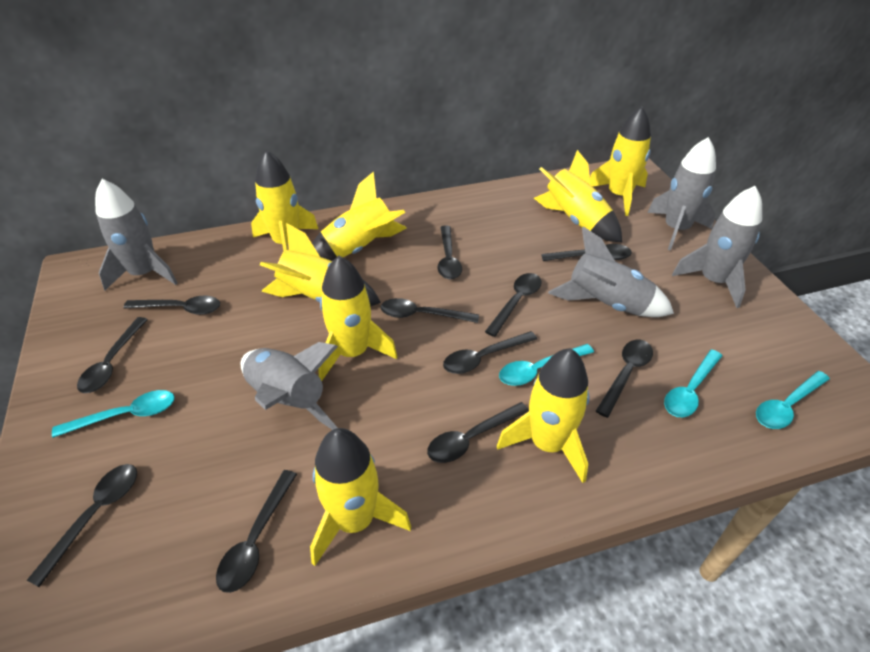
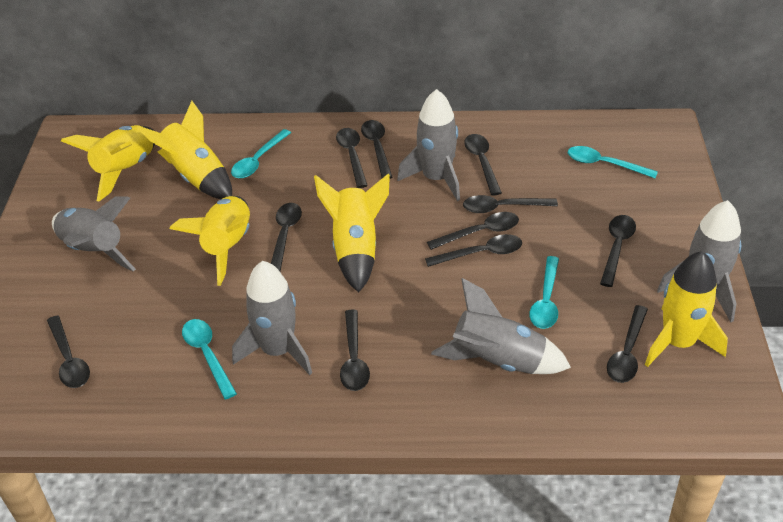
yellow rocket: [251,150,318,251] [260,223,381,306] [310,428,411,566] [312,171,407,261] [318,256,398,381] [497,348,590,483] [534,150,622,242] [590,106,651,216] = 8 -> [61,125,155,201] [136,101,232,199] [169,196,250,286] [314,174,390,292] [645,251,728,367] = 5

